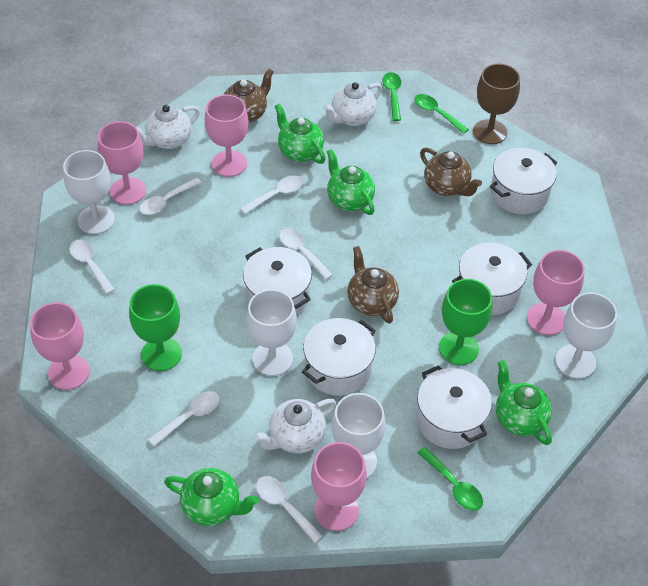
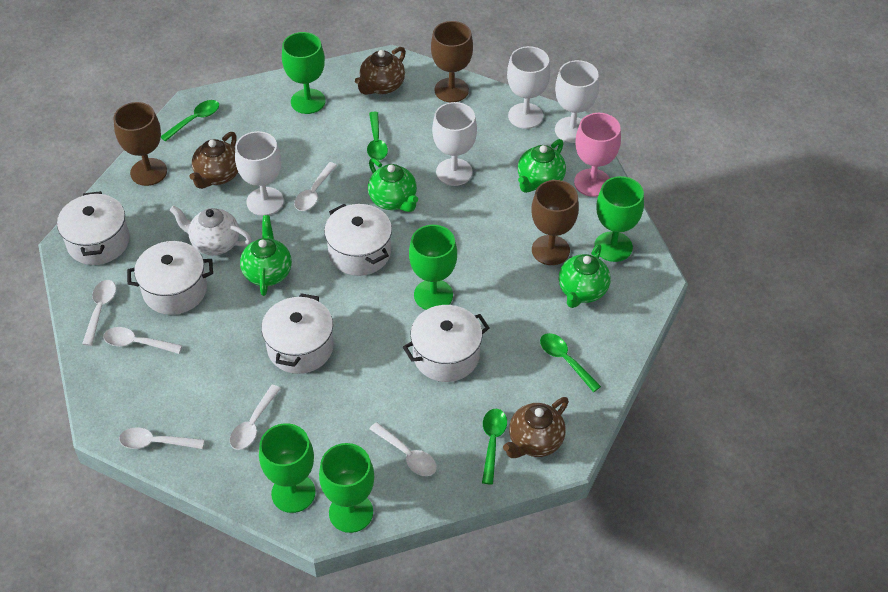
brown goblet: [473,64,520,144] = 1 -> [114,102,167,186] [431,21,473,102] [532,180,579,265] = 3
green goblet: [129,284,182,371] [439,279,492,365] = 2 -> [259,423,316,513] [282,32,326,114] [319,443,374,533] [409,225,457,310] [594,176,644,262] = 5
green spoon: [382,72,401,121] [414,94,469,134] [417,447,483,511] = 3 -> [161,100,219,142] [367,112,388,160] [482,409,507,484] [540,333,601,392] = 4
pink goblet: [30,302,90,390] [98,121,146,205] [205,94,248,177] [311,442,367,531] [527,250,585,335] = 5 -> [574,113,621,197] = 1
white teapot: [136,105,200,149] [254,399,336,453] [323,82,382,126] = 3 -> [170,205,252,255] = 1

